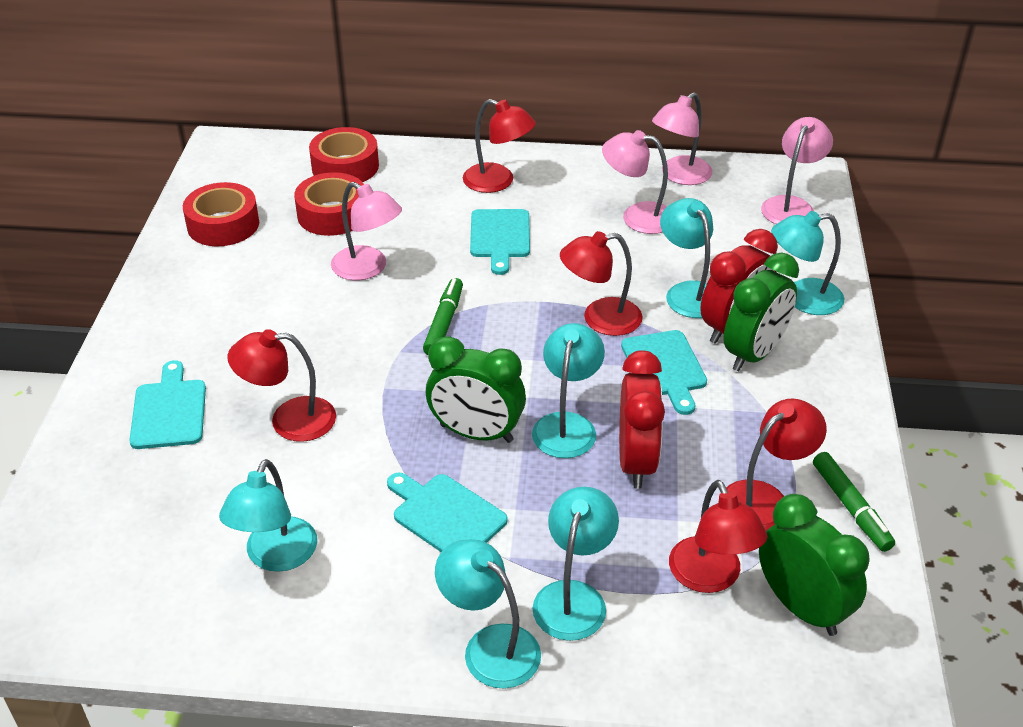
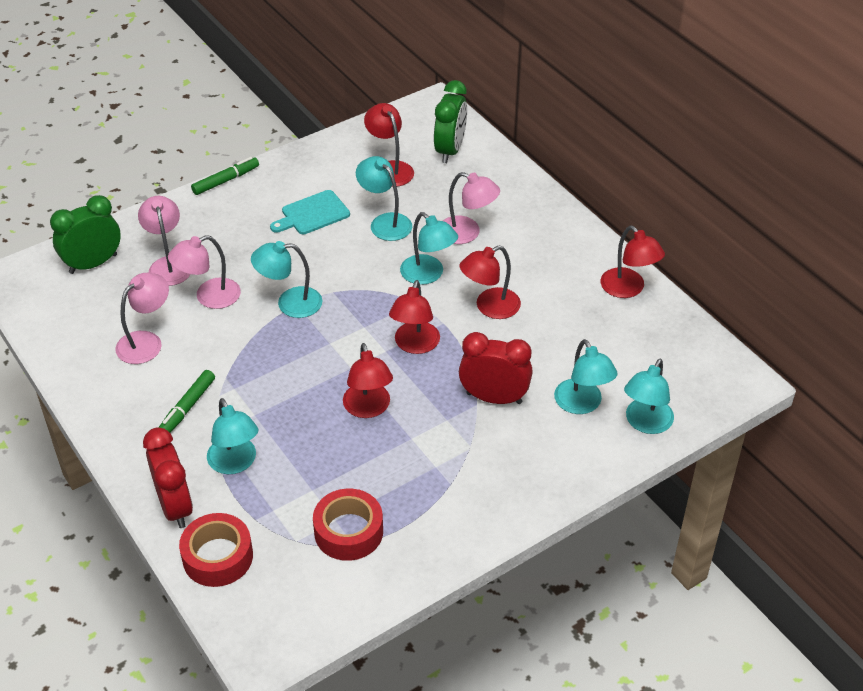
green clock: [426,336,526,443] [723,252,799,371] [759,494,869,636] = 3 -> [50,195,121,274] [434,80,467,163] = 2
red tape: [183,182,259,246] [294,172,364,236] [309,127,379,182] = 3 -> [179,513,253,587] [313,489,383,561] = 2
turquoise cutting board: [129,360,206,449] [387,473,508,552] [470,209,530,275] [621,330,707,415] = 4 -> [270,190,350,234] = 1

